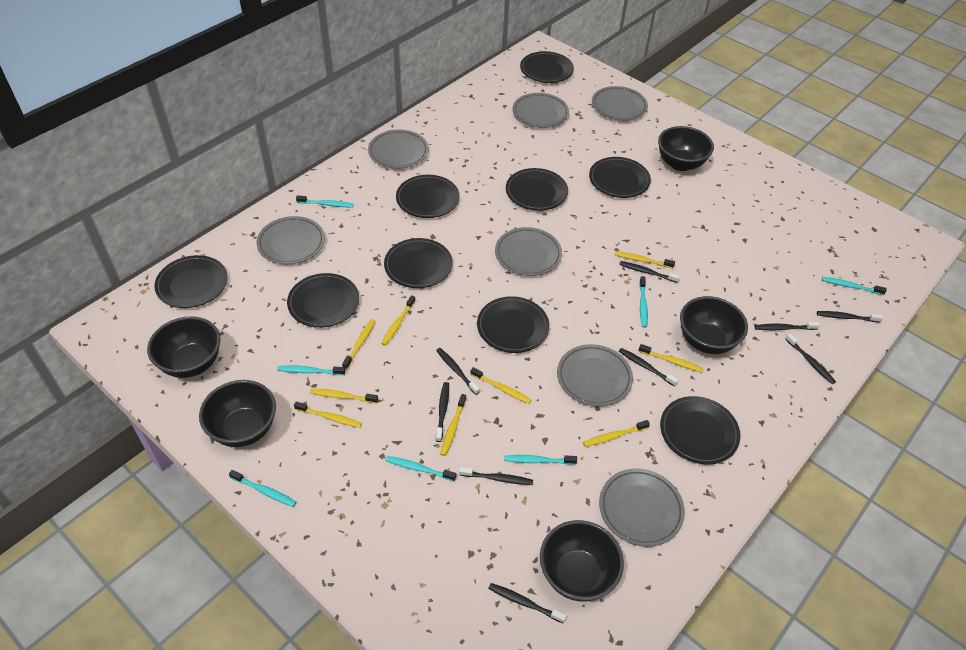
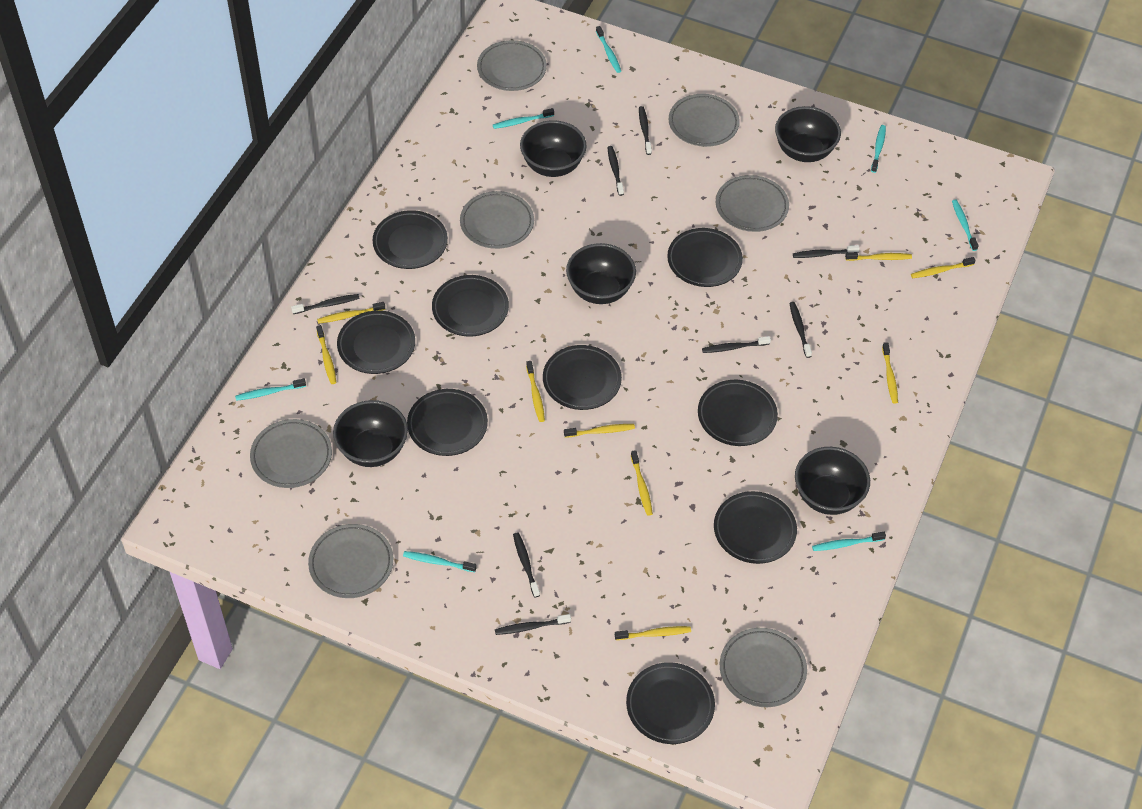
black toothbrush: [436,348,480,395] [436,382,449,442] [459,467,533,485] [488,583,566,623] [619,261,680,283] [619,348,679,387] [755,322,820,330] [785,333,836,384] [817,311,883,323] = 9 -> [291,294,360,314] [495,614,571,635] [513,533,540,597] [608,146,624,196] [639,106,652,155] [702,336,771,353] [789,302,812,358] [793,245,860,258] = 8

